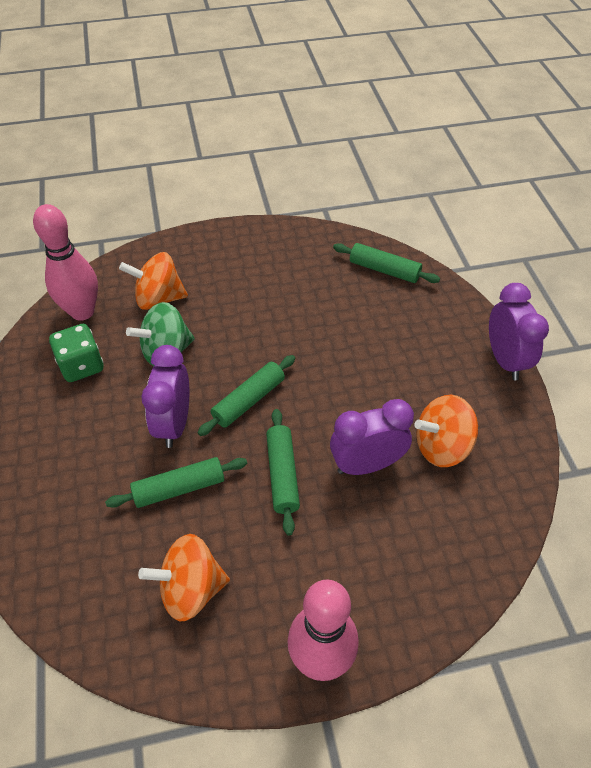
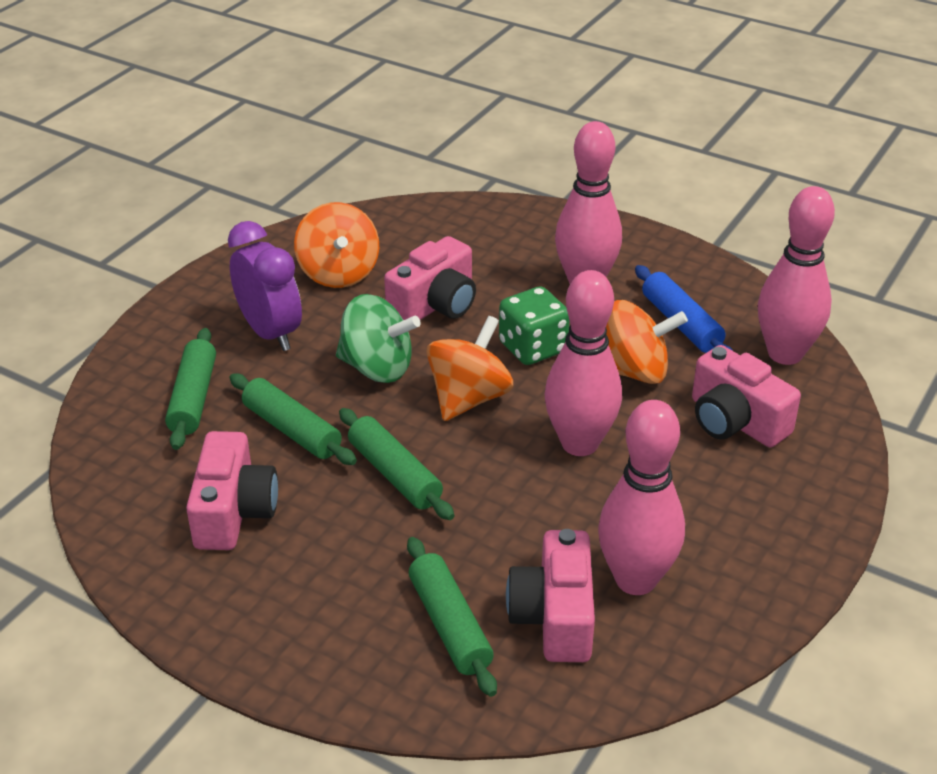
blue rolling pin: none = 0 -> [635,265,733,353] = 1
pink bowling pin: [33,204,98,321] [288,580,359,681] = 2 -> [545,270,622,456] [555,121,622,284] [598,400,685,595] [758,186,835,365] = 4
pink camera: none = 0 -> [186,431,278,550] [384,236,476,320] [506,529,595,662] [692,345,801,447] = 4
purple clock: [141,345,189,448] [330,399,414,475] [489,283,549,380] = 3 -> [228,221,302,351] = 1

